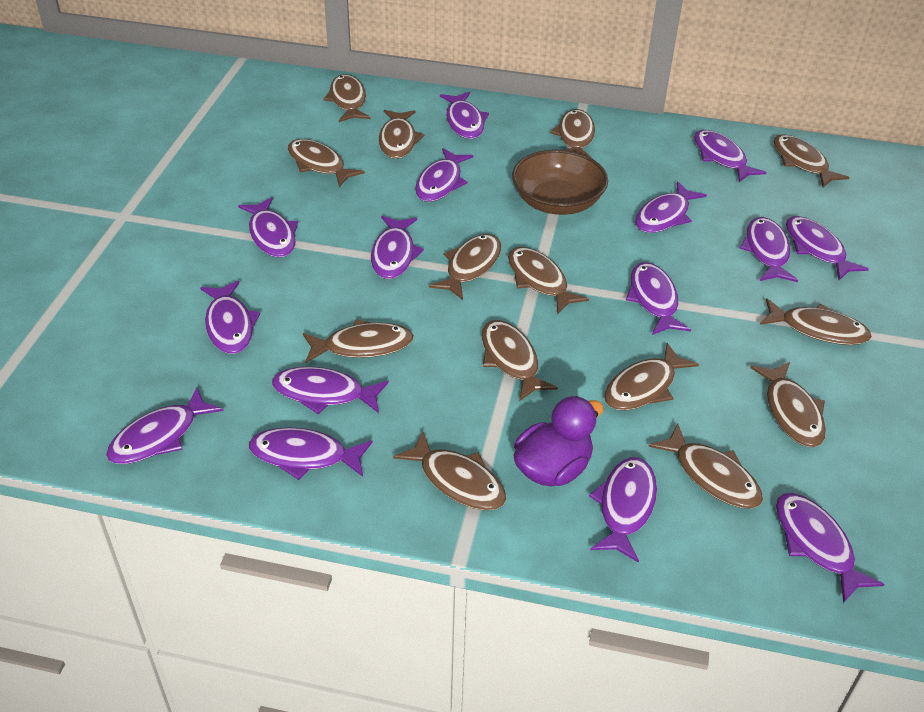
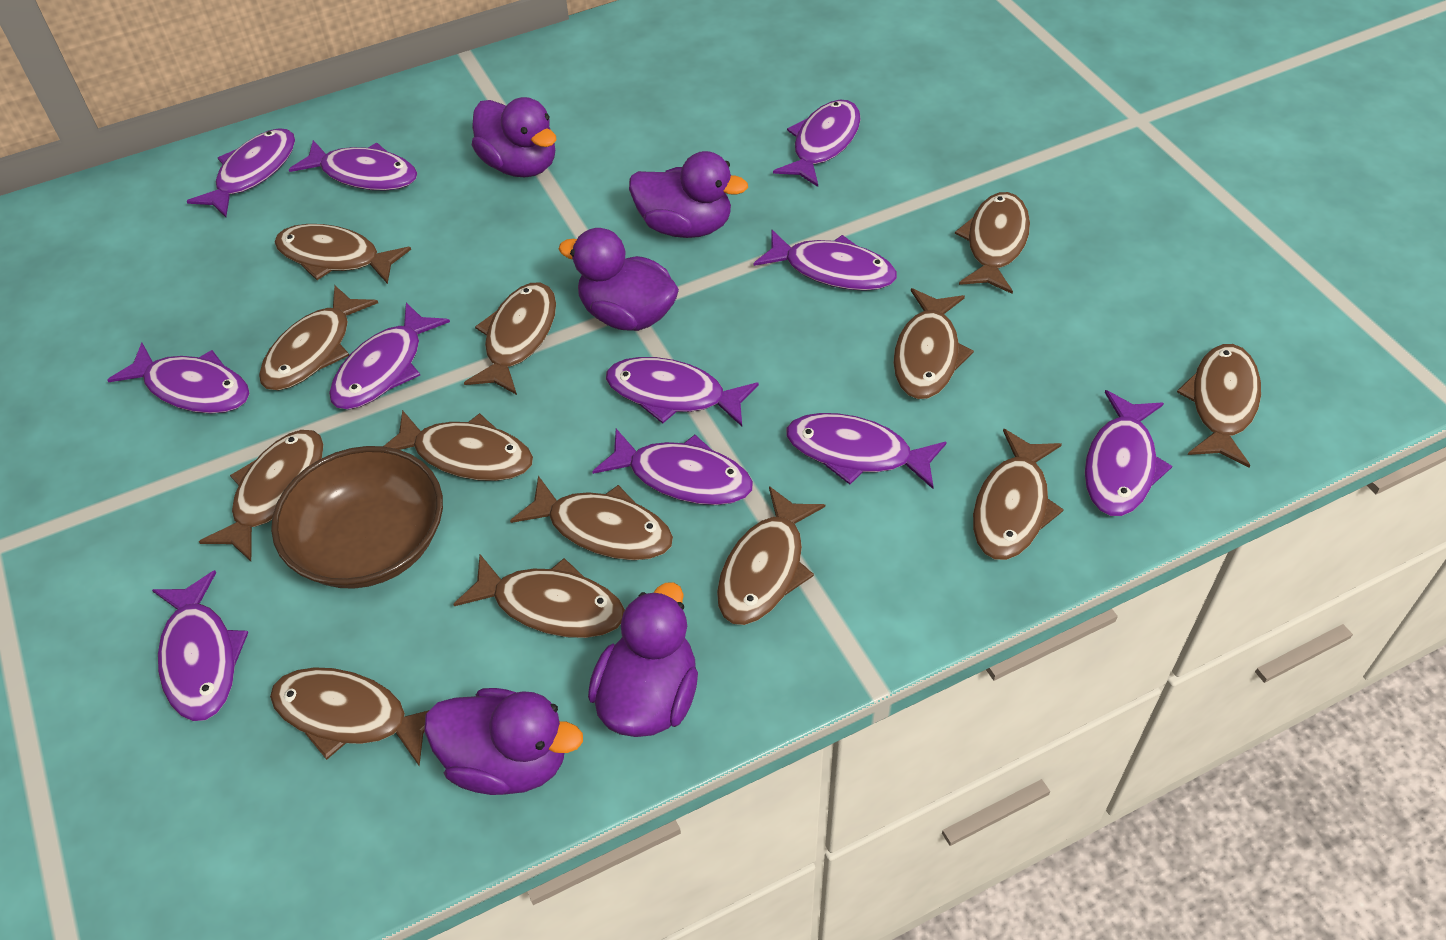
brown fish: [288,139,365,187] [303,319,414,363] [323,74,371,122] [379,110,424,159] [393,431,506,510] [429,234,501,300] [482,320,558,401] [508,247,589,314] [550,109,595,159] [604,343,699,410] [648,424,763,508] [750,362,826,447] [760,298,872,345] [773,134,849,187] = 14 -> [199,430,324,561] [259,286,378,390] [270,667,430,767] [274,224,411,284] [384,410,533,481] [453,554,625,638] [464,282,556,395] [510,476,673,560] [717,486,825,625] [893,288,974,399] [955,192,1030,294] [973,429,1064,560] [1177,344,1261,467] = 13
purple duck: [513,396,604,486] = 1 -> [424,688,583,795] [472,97,556,177] [559,228,679,331] [588,582,698,737] [629,151,748,238] = 5
purple fish: [106,387,223,464] [200,281,260,354] [238,197,298,258] [249,427,373,480] [272,367,389,414] [371,216,424,279] [415,148,473,202] [440,92,489,139] [589,457,657,563] [626,262,691,335] [635,181,707,233] [694,130,766,182] [739,217,798,282] [776,493,884,603] [786,216,869,280] = 15 -> [107,342,250,414] [152,570,248,721] [187,128,295,217] [289,140,417,191] [329,302,450,409] [592,429,753,505] [606,357,759,427] [753,229,897,291] [773,100,861,187] [786,413,947,489] [1085,390,1172,516] = 11

